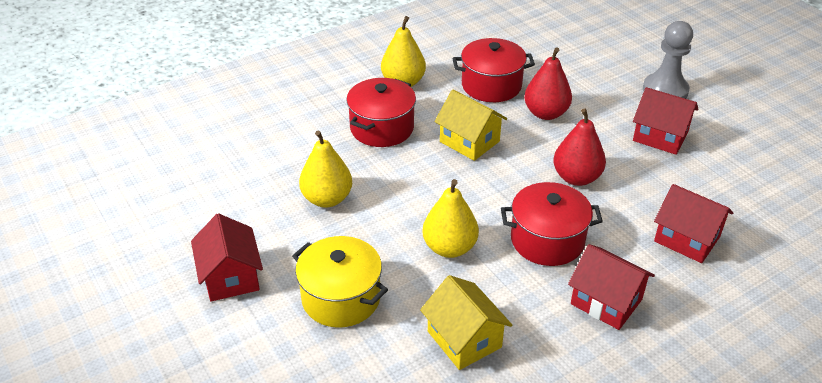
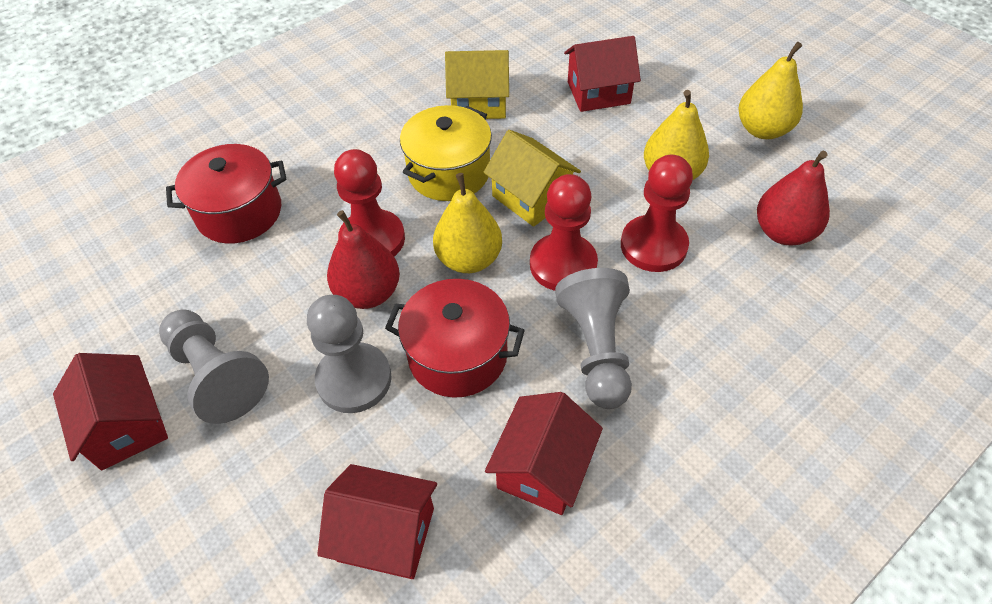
grey pawn: [643,21,693,99] = 1 -> [159,310,269,424] [307,295,392,413] [555,268,632,409] = 3
red pawn: none = 0 -> [334,149,405,256] [530,174,598,291] [621,155,693,272] = 3
red pot: [346,78,416,147] [453,38,535,102] [501,182,603,266] = 3 -> [166,144,287,244] [385,279,525,398] = 2

